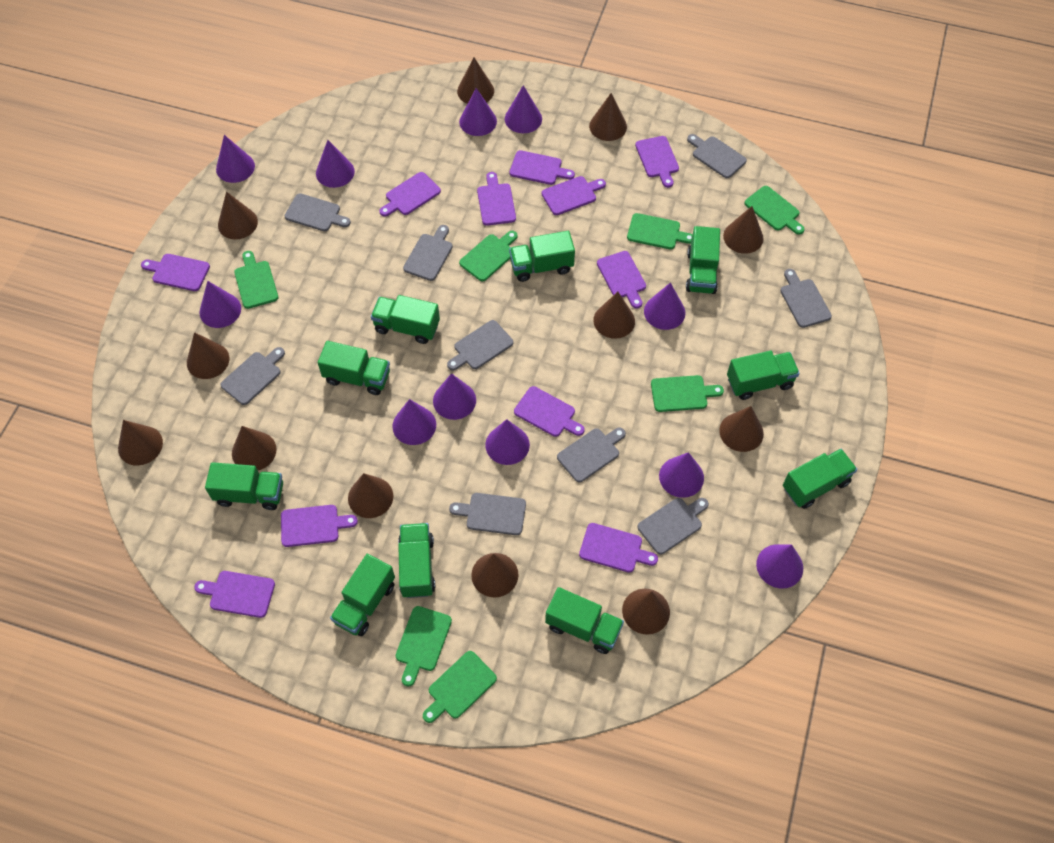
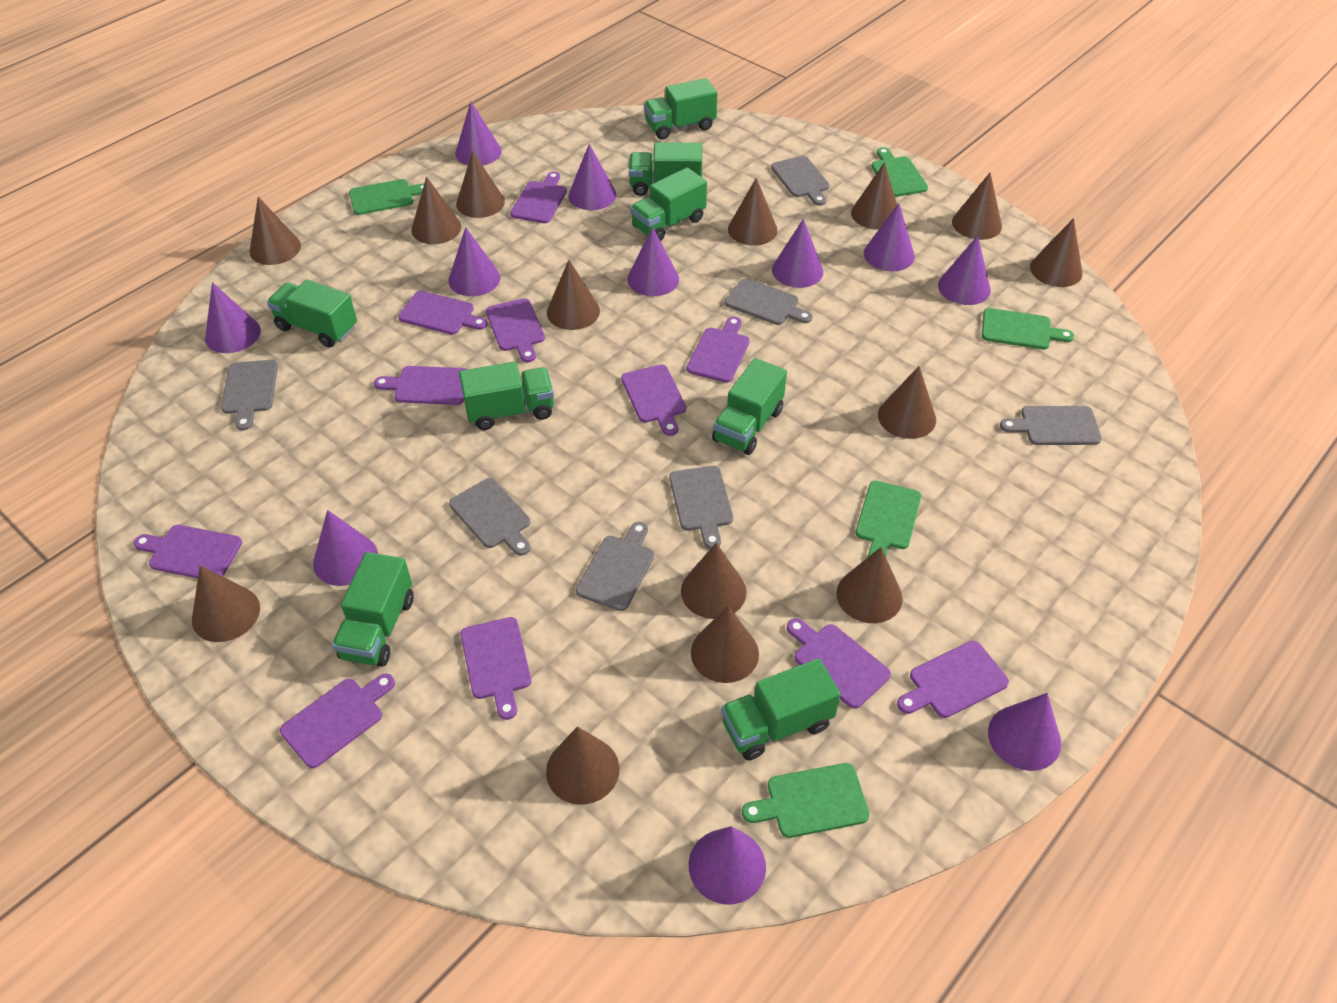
brown cone: [118,420,163,466] [187,332,229,379] [218,192,258,239] [232,426,276,470] [348,473,393,518] [457,57,494,104] [471,553,518,598] [589,93,627,141] [593,292,635,339] [622,589,670,635] [719,406,764,452] [723,206,764,254] = 12 -> [192,565,260,642] [249,197,301,265] [412,177,461,244] [456,151,505,218] [546,726,619,804] [547,260,600,330] [681,543,746,619] [691,606,759,683] [728,178,778,246] [836,547,903,623] [851,162,897,230] [878,366,936,439] [952,173,1002,240] [1030,218,1083,287] = 14
green cutting board: [234,251,278,309] [396,606,452,686] [423,651,497,723] [459,231,518,281] [627,213,693,249] [651,375,724,412] [744,186,804,235] = 7 -> [349,179,424,215] [742,763,870,838] [856,480,921,557] [871,147,928,197] [982,308,1074,349] = 5
green truck: [205,462,283,510] [318,341,390,395] [330,554,395,636] [371,295,440,344] [398,523,435,598] [509,231,575,282] [545,587,624,654] [686,226,720,294] [727,351,800,400] [783,449,857,509] = 10 -> [267,279,357,348] [332,552,414,667] [459,362,554,430] [629,142,702,196] [630,167,707,241] [644,78,717,140] [712,358,787,455] [721,658,841,760] = 8
grey cutting board: [220,347,285,405] [284,194,351,231] [403,225,453,281] [447,320,513,370] [449,493,526,535] [557,428,626,482] [637,498,709,555] [687,134,747,178] [781,269,832,328] = 9 -> [221,360,278,430] [449,478,530,556] [576,522,654,611] [669,466,733,549] [725,278,813,325] [771,156,830,206] [1000,406,1102,445] = 7

